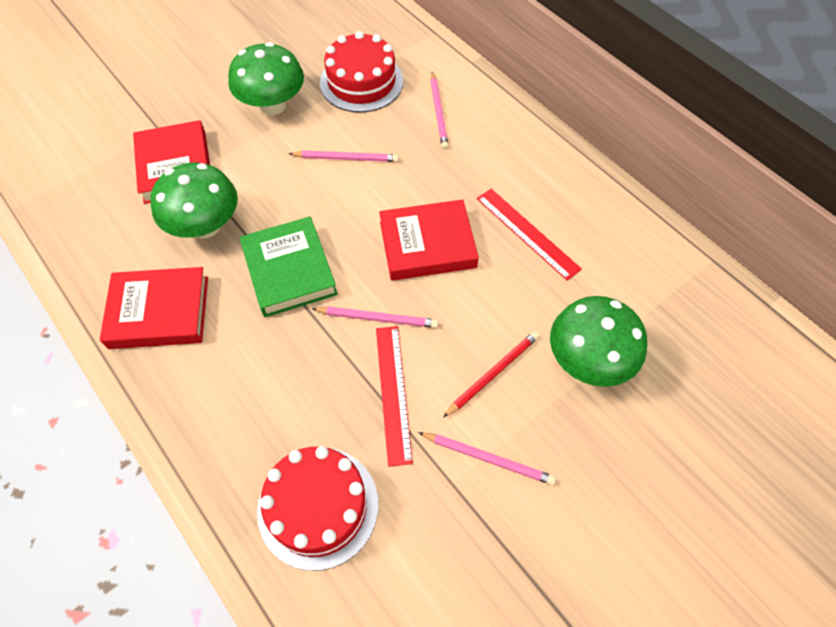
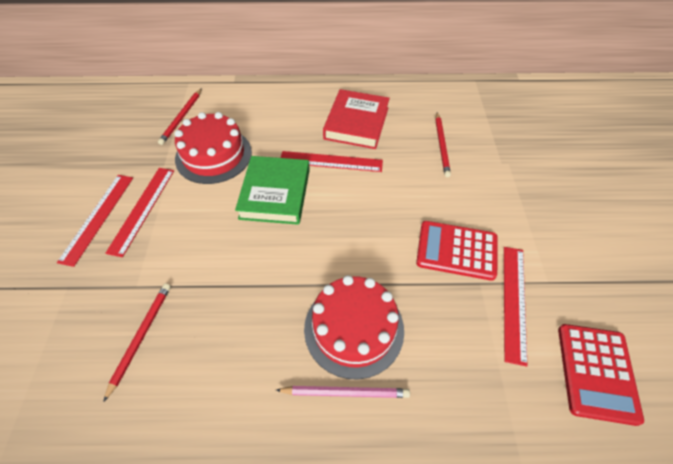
green mushroom: [150,163,238,239] [228,42,304,115] [550,296,647,387] = 3 -> none = 0
pink pencil: [289,151,399,162] [312,306,438,328] [418,432,556,485] [430,72,449,149] = 4 -> [276,386,410,398] = 1
red book: [100,267,208,349] [133,120,210,204] [379,199,479,281] = 3 -> [323,89,390,149] = 1
red calculator: none = 0 -> [416,221,498,281] [558,324,644,426] = 2
red pencil: [443,331,539,418] = 1 -> [103,284,171,402] [158,88,202,145] [435,113,451,177] = 3
red ruler: [376,326,413,467] [477,189,582,281] = 2 -> [57,175,133,267] [105,168,174,257] [281,151,383,172] [504,247,528,367] = 4

